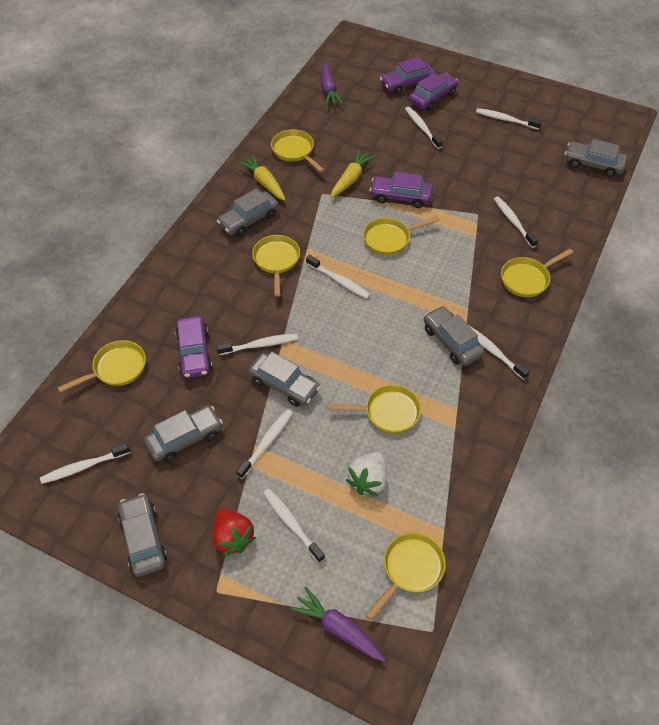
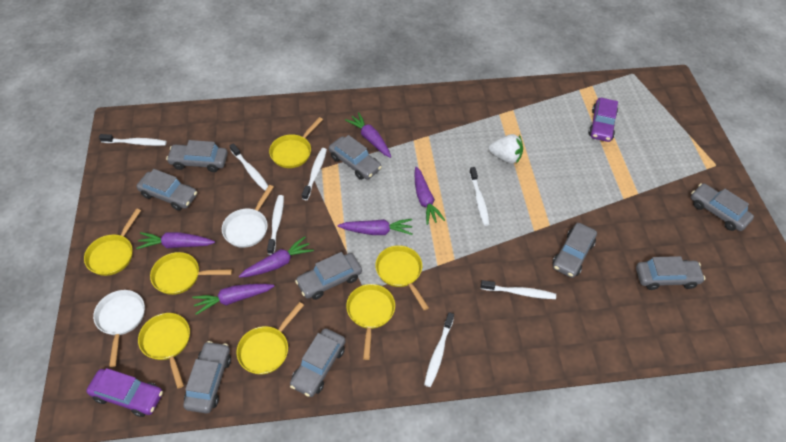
grey car: [118,493,167,577] [144,405,223,462] [217,188,279,236] [248,352,321,407] [424,306,484,366] [565,139,627,177] = 6 -> [136,169,197,211] [166,140,228,172] [183,341,231,413] [290,328,346,397] [295,252,362,300] [329,135,382,180] [552,223,597,278] [636,256,705,290] [691,183,754,231] = 9
purple car: [175,316,212,378] [369,172,433,208] [380,57,435,94] [409,72,458,111] = 4 -> [86,368,163,417] [588,98,618,142] = 2
purple carrot: [290,586,385,662] [321,63,343,106] = 2 -> [136,232,215,249] [192,284,274,315] [238,236,314,278] [338,219,412,235] [345,112,391,158] [414,167,445,225] = 6
red strawberry: [212,508,256,556] = 1 -> none = 0
white pan: none = 0 -> [93,290,145,367] [222,185,273,248] = 2
white toothbrush: [40,443,130,484] [216,333,298,355] [236,409,293,479] [263,488,325,563] [306,255,371,299] [405,107,443,149] [470,326,530,380] [476,108,542,130] [494,196,538,248] = 9 -> [99,134,167,146] [230,143,268,191] [267,195,284,255] [302,148,327,200] [424,312,454,387] [469,167,490,226] [481,280,556,299] = 7
yellow carrot: [237,154,285,201] [331,149,375,197] = 2 -> none = 0

